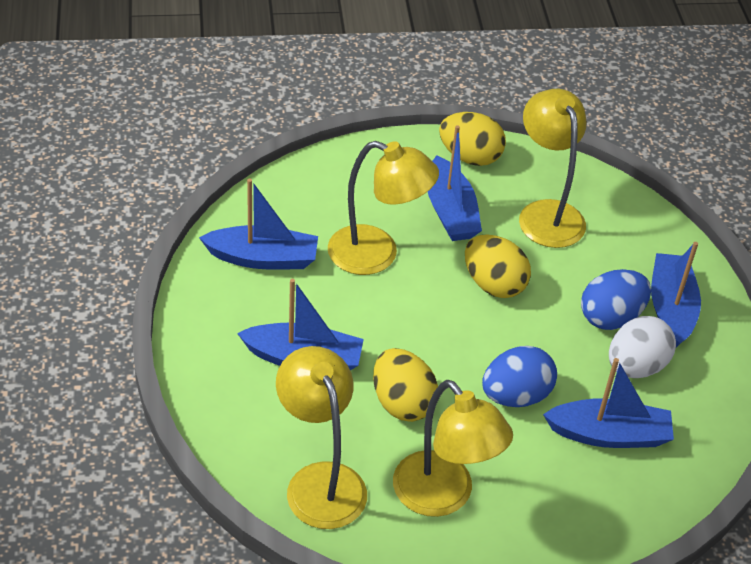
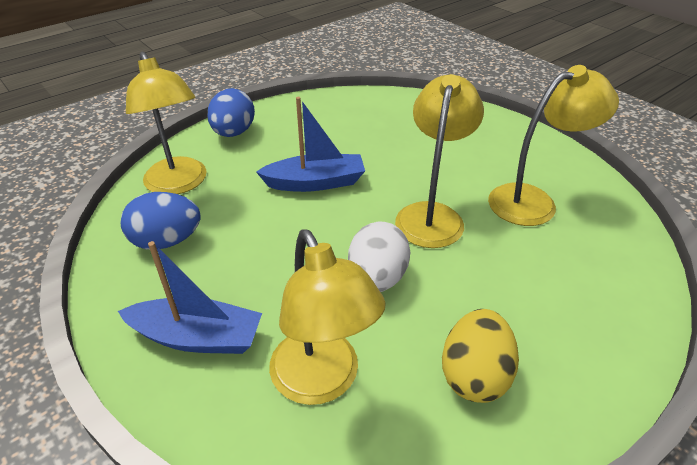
blue boat: [199,179,318,269] [237,279,364,370] [428,125,482,241] [543,358,674,448] [651,242,701,347] = 5 -> [118,241,262,354] [256,97,365,192] = 2
yellow egg: [373,348,438,422] [439,112,506,166] [465,234,531,298] = 3 -> [442,309,519,403] = 1

